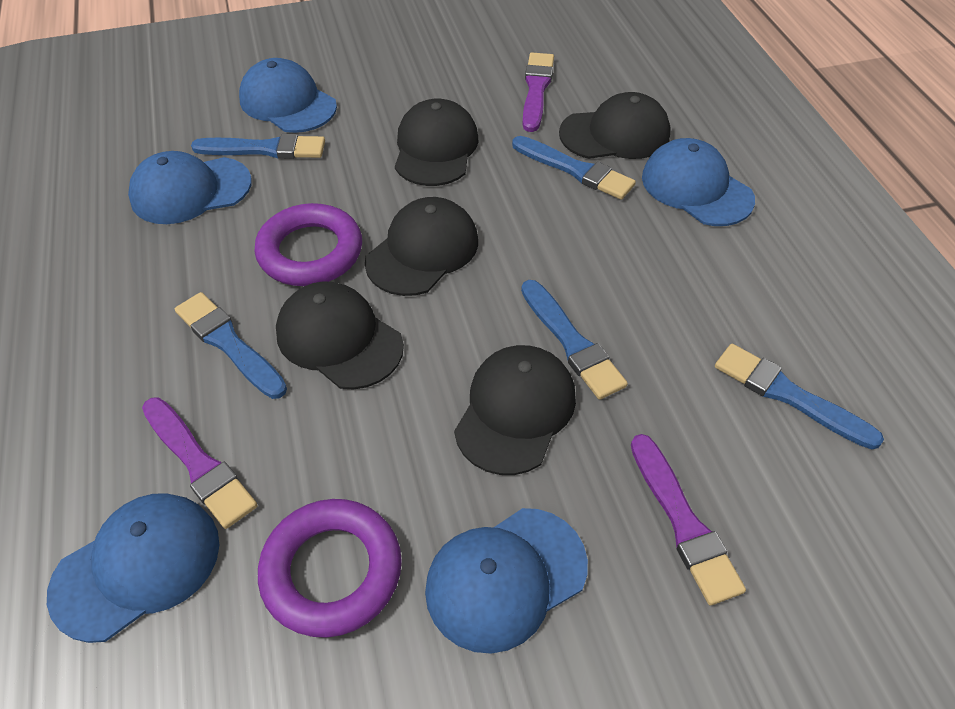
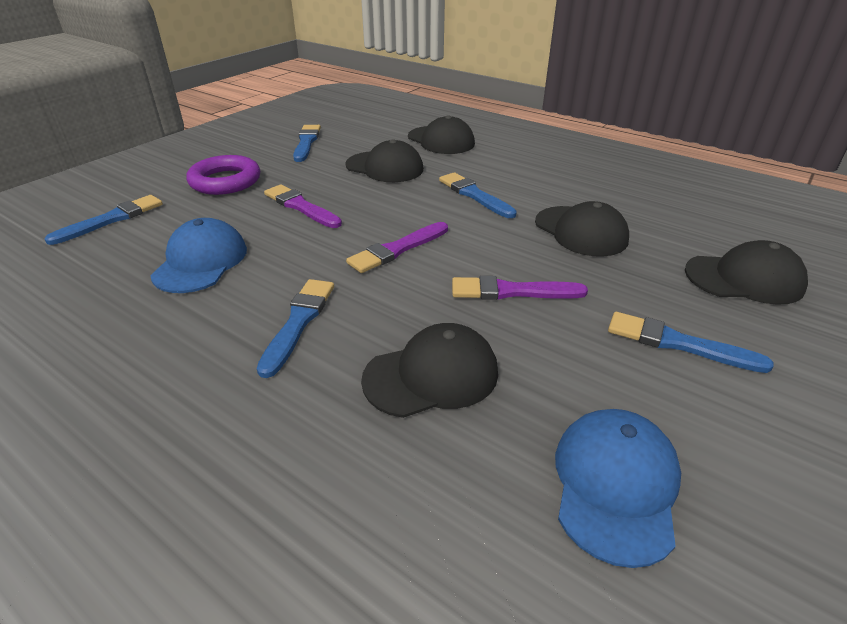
blue cap: [47,493,219,643] [128,151,252,224] [239,58,337,133] [425,508,588,654] [642,138,755,226] = 5 -> [151,218,247,293] [555,409,681,568] = 2
purple ring: [254,203,362,286] [258,499,402,638] = 2 -> [186,155,260,195] = 1

